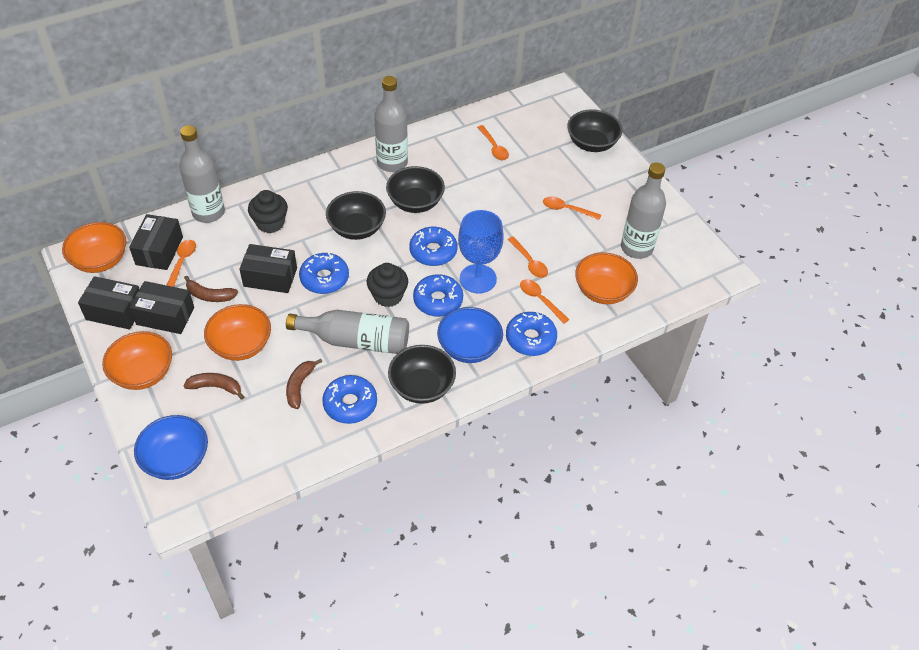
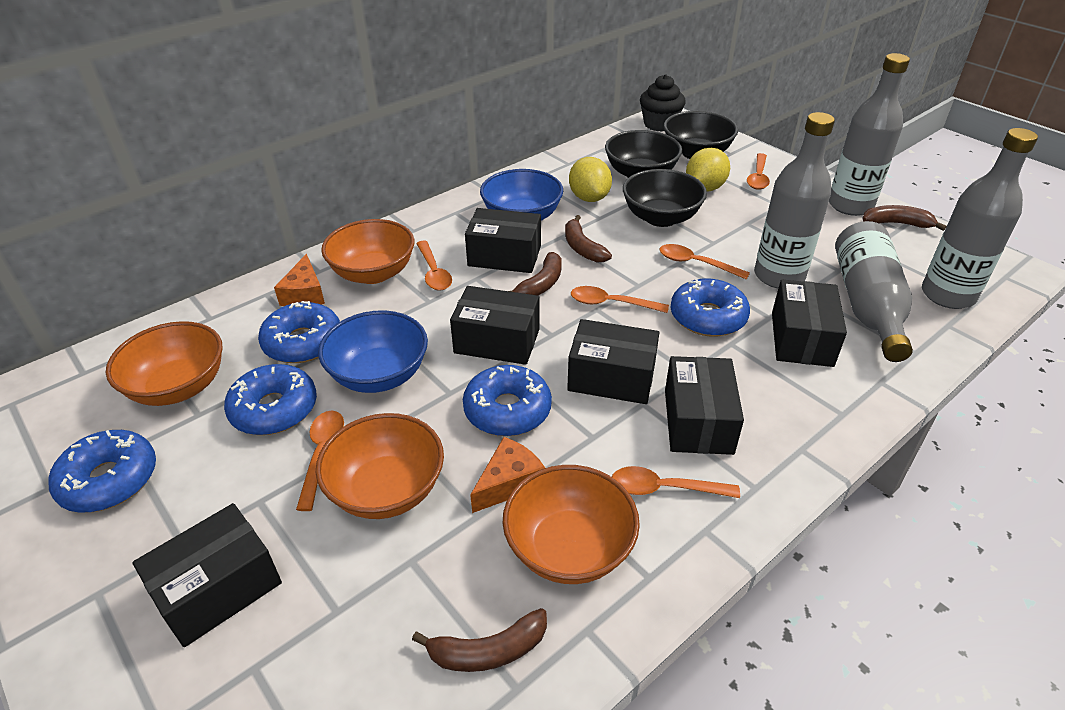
black bowl: [326,191,386,240] [386,166,445,213] [388,345,456,404] [567,109,622,152] = 4 -> [605,130,682,178] [623,169,707,227] [664,111,738,159] = 3
black box: [78,276,139,330] [129,214,183,270] [129,281,194,334] [239,244,297,293] = 4 -> [132,503,282,647] [450,286,539,365] [465,208,541,273] [567,319,659,404] [665,356,744,455] [772,280,847,367] = 6
black cupcake: [248,190,288,233] [367,263,408,307] = 2 -> [640,74,686,132] = 1
blue goblet: [458,210,504,294] = 1 -> none = 0
brown banana: [183,373,244,400] [184,276,238,302] [286,359,322,409] = 3 -> [412,608,547,672] [509,252,562,295] [565,215,612,262] [863,205,946,231] = 4
orange cheese: none = 0 -> [274,254,325,306] [470,437,545,513] = 2
orange spoon: [166,240,196,287] [477,125,509,160] [507,236,548,278] [520,279,569,324] [543,197,601,220] = 5 -> [296,411,344,511] [416,241,452,291] [571,286,669,313] [612,466,740,498] [659,244,750,280] [747,153,770,190] = 6
yellow lemon: none = 0 -> [569,157,612,202] [686,148,730,192] = 2

